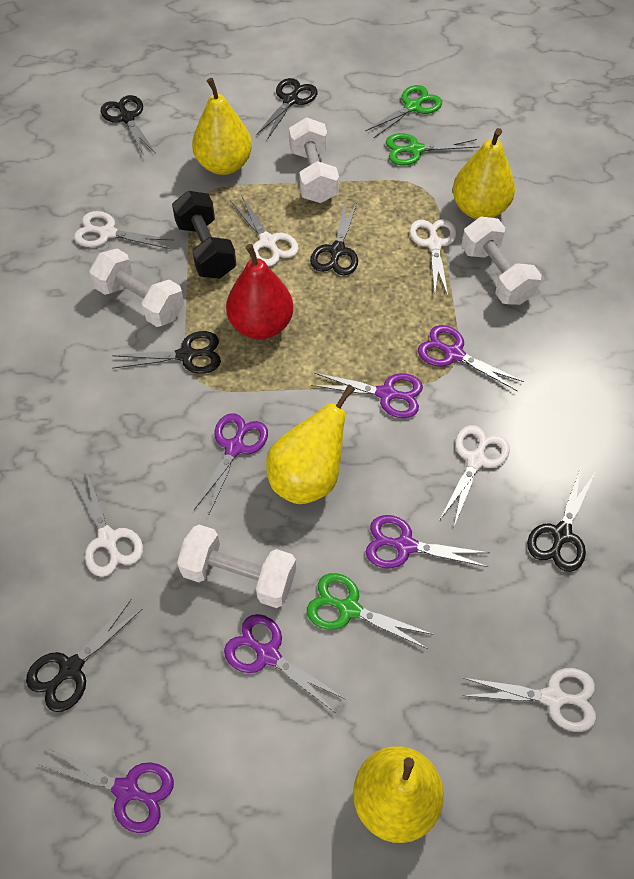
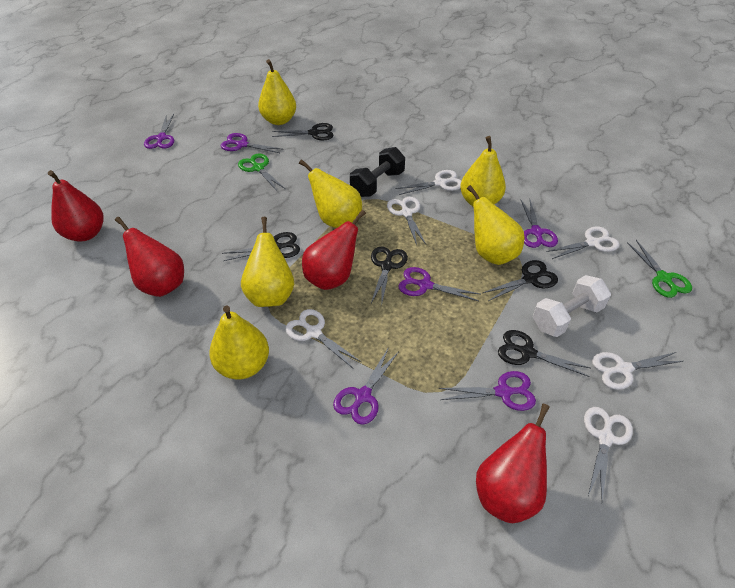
black scissors: [26,599,142,712] [101,95,156,155] [112,331,221,374] [257,78,318,140] [310,202,358,276] [527,467,595,572] = 6 -> [222,232,300,261] [272,123,334,141] [371,247,408,307] [483,260,558,301] [498,330,590,377] = 5
green scissors: [307,573,434,649] [365,85,442,139] [386,133,480,165] = 3 -> [238,154,285,191] [627,240,692,298] = 2
red pear: [226,244,293,339] = 1 -> [48,170,104,242] [115,217,184,297] [302,210,366,290] [476,404,550,523] = 4
white dumbbell: [89,248,184,327] [177,525,296,608] [289,117,339,203] [461,216,542,305] = 4 -> [533,275,611,337] = 1
yellow pear: [192,78,252,175] [266,384,355,504] [353,746,444,843] [453,128,515,219] = 4 -> [209,306,269,380] [241,217,294,307] [258,59,296,125] [299,159,362,228] [460,136,506,206] [467,185,525,265] = 6

